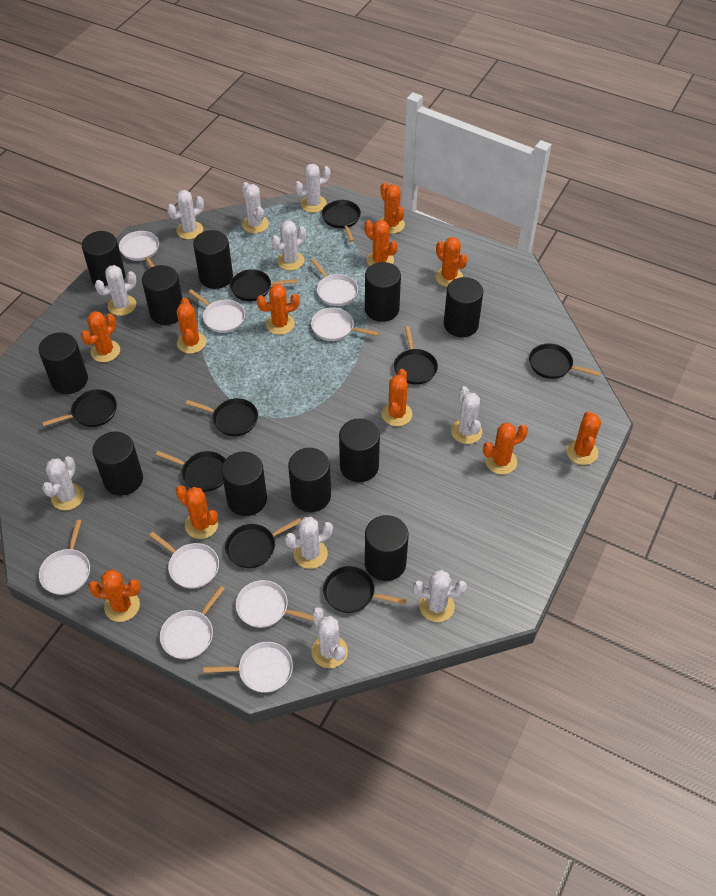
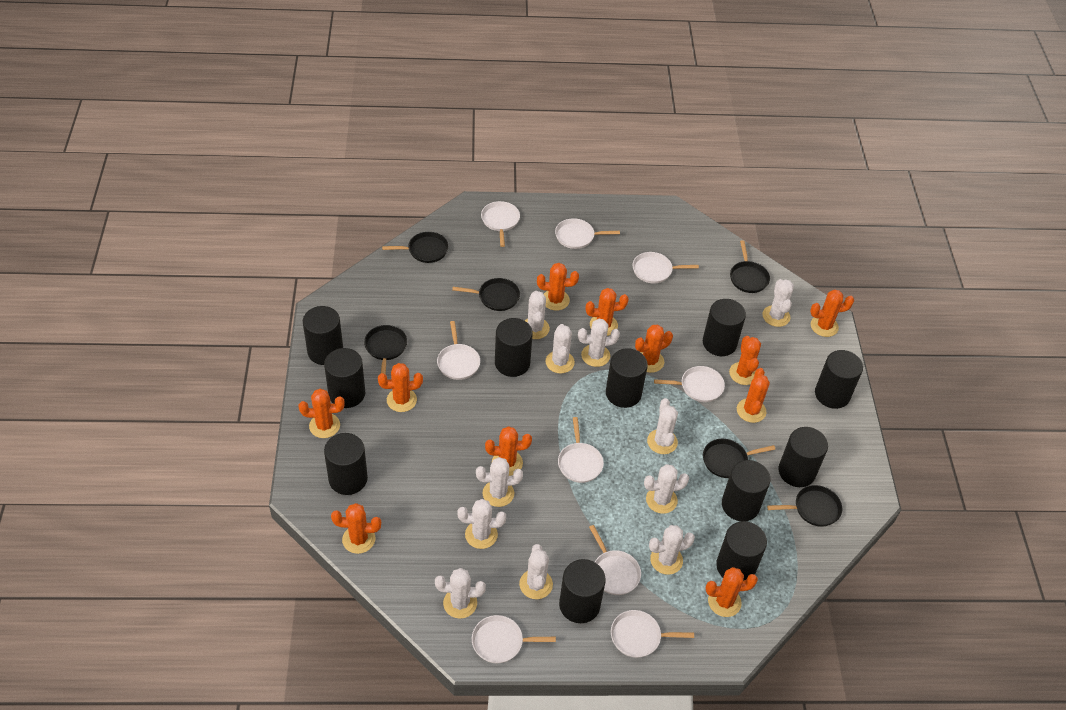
black pan: [42,389,117,427] [156,451,226,492] [186,398,258,436] [225,518,301,568] [230,269,298,301] [322,200,361,242] [323,566,407,613] [394,326,438,385] [529,343,601,379] = 9 -> [364,325,407,375] [382,232,449,263] [452,278,520,311] [703,439,776,478] [730,240,770,293] [767,485,842,527] = 6
white cactus: [42,456,84,510] [95,265,137,316] [167,190,204,239] [242,182,269,233] [271,221,306,270] [285,517,333,569] [294,164,330,213] [311,607,348,668] [413,570,467,622] [451,386,482,444] = 10 -> [435,568,486,619] [458,499,506,549] [476,457,523,507] [519,544,553,599] [524,291,550,339] [545,324,575,374] [578,319,620,367] [644,464,689,514] [647,398,678,454] [649,525,695,575] [763,279,794,327] = 11

